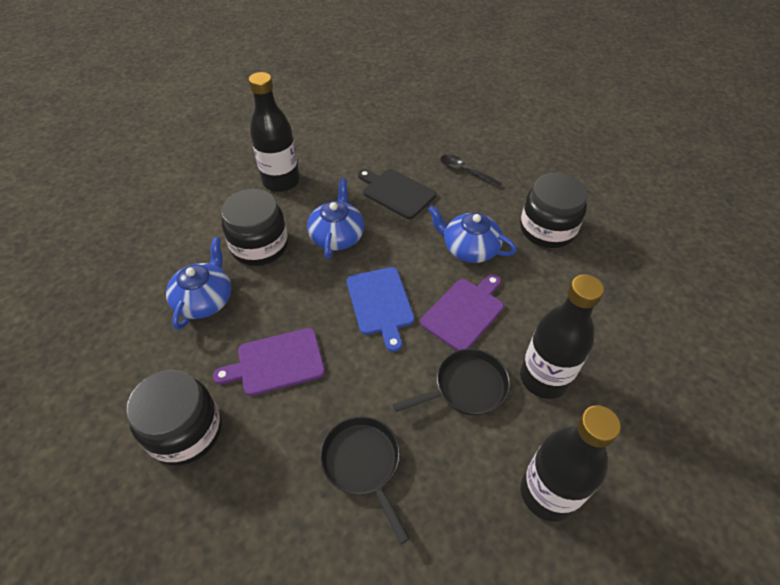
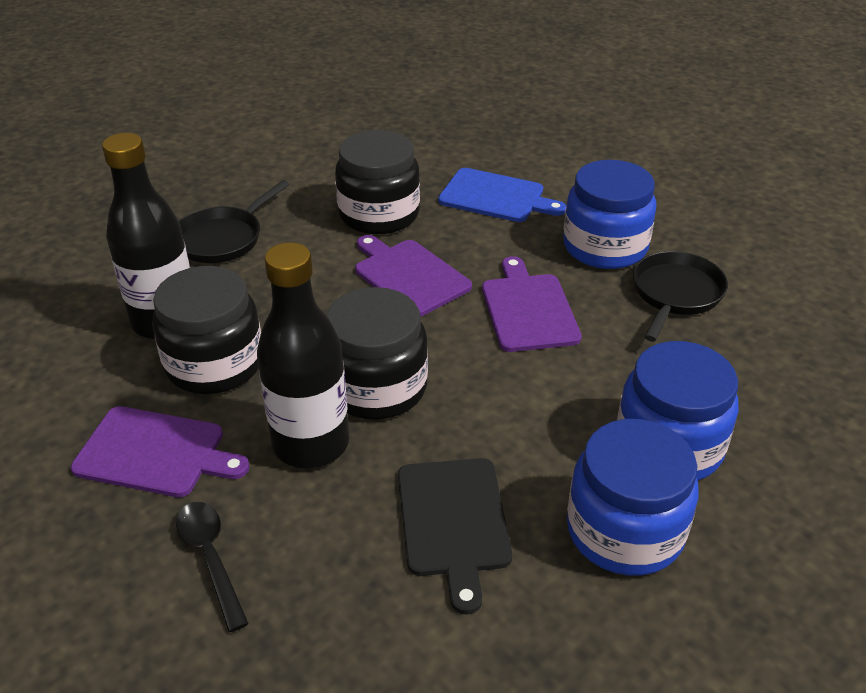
black bottle: [249,72,300,192] [520,275,604,399] [521,405,621,522] = 3 -> [102,133,190,339] [257,242,349,469] = 2
blue jar: none = 0 -> [563,160,656,269] [567,419,699,576] [617,341,739,481] = 3
blue teapot: [166,237,231,330] [307,178,364,259] [428,205,517,263] = 3 -> none = 0
purple cutting board: [213,328,325,396] [420,274,504,351] = 2 -> [71,406,250,497] [355,235,472,317] [482,256,582,352] = 3

